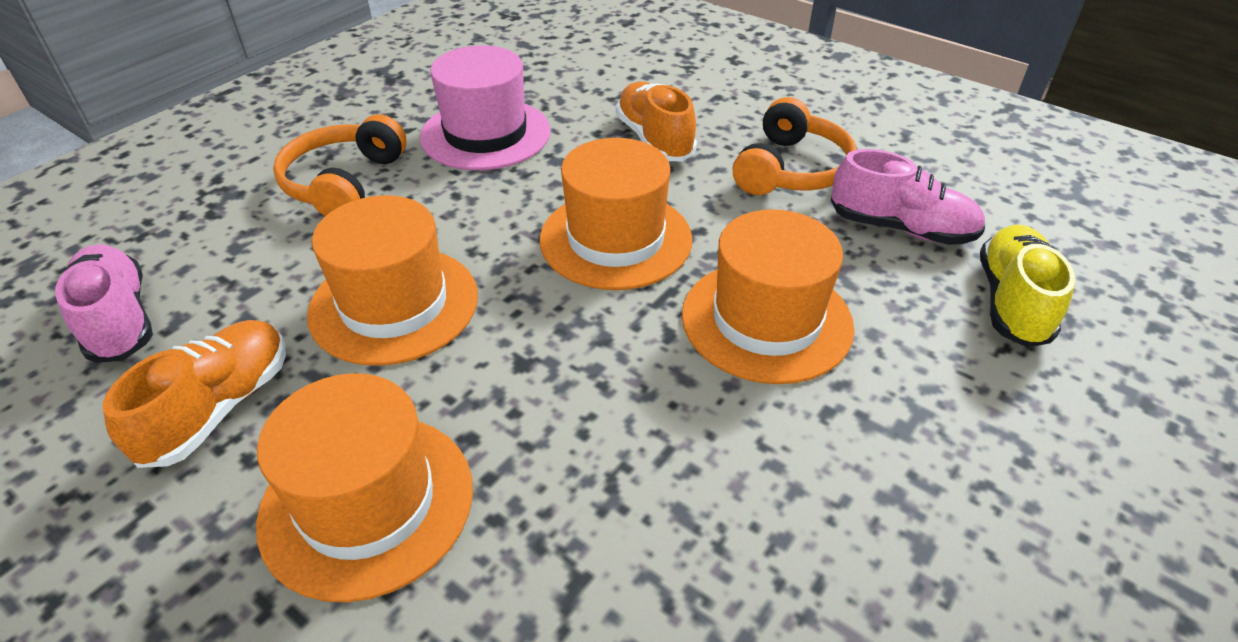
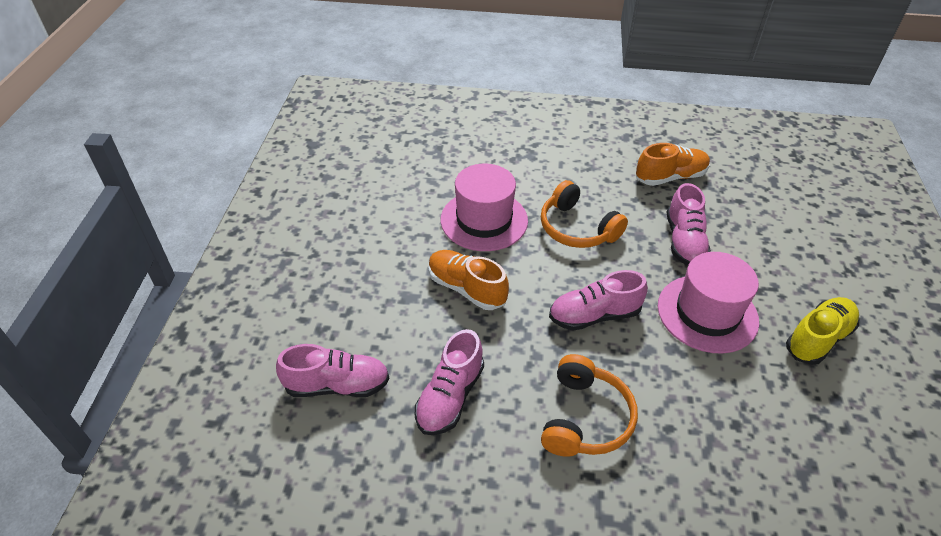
orange hat: [256,373,473,602] [307,195,478,366] [540,138,692,290] [682,209,854,384] = 4 -> none = 0
pink hat: [420,45,551,170] = 1 -> [440,164,528,251] [658,252,759,354] = 2
pink shoe: [55,244,153,363] [831,149,985,245] = 2 -> [276,344,389,397] [415,329,484,435] [549,270,648,330] [667,183,711,266] = 4

